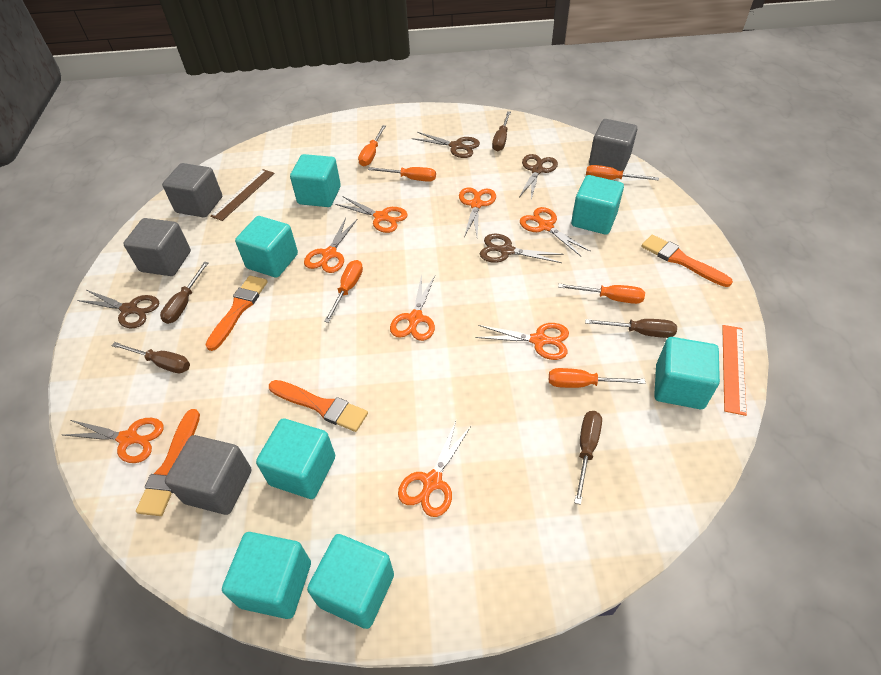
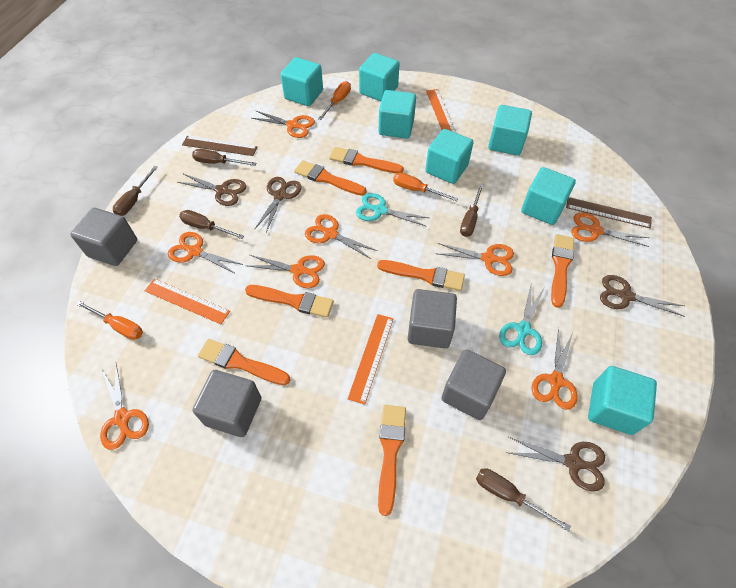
brown ruler: [210,169,274,221] = 1 -> [182,136,257,156] [566,197,652,229] = 2
orange brush: [136,409,200,516] [205,275,268,351] [269,380,368,432] [641,235,733,287] = 4 -> [198,339,290,385] [245,285,334,318] [294,160,366,196] [329,147,404,174] [377,260,465,291] [378,405,406,516] [551,234,574,308] = 7
orange ruler: [722,325,747,416] = 1 -> [144,279,230,324] [348,314,394,405] [426,89,456,133] = 3
orange screwdriver: [324,260,363,323] [358,125,386,166] [368,167,436,182] [549,368,645,388] [558,284,645,304] [586,165,659,181] = 6 -> [76,301,143,340] [318,81,351,120] [393,173,458,201] = 3
turquoise scissors: none = 0 -> [356,193,429,227] [499,283,544,355] = 2

